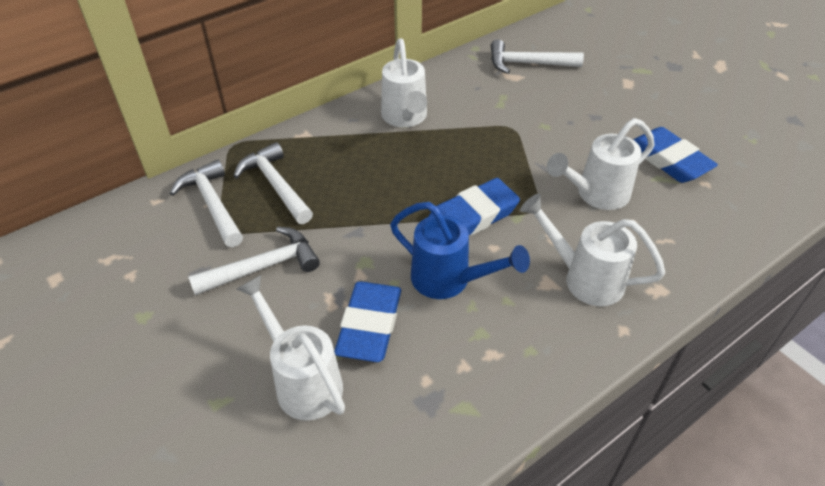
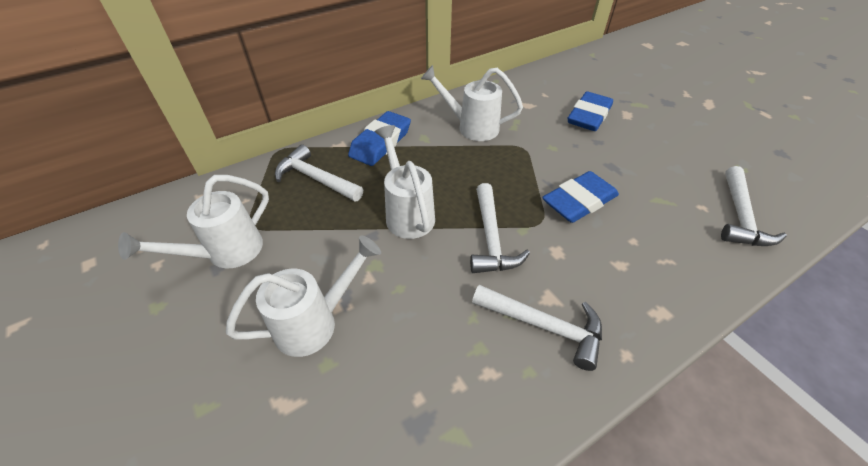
blue watering can: [390,202,530,299] = 1 -> none = 0

